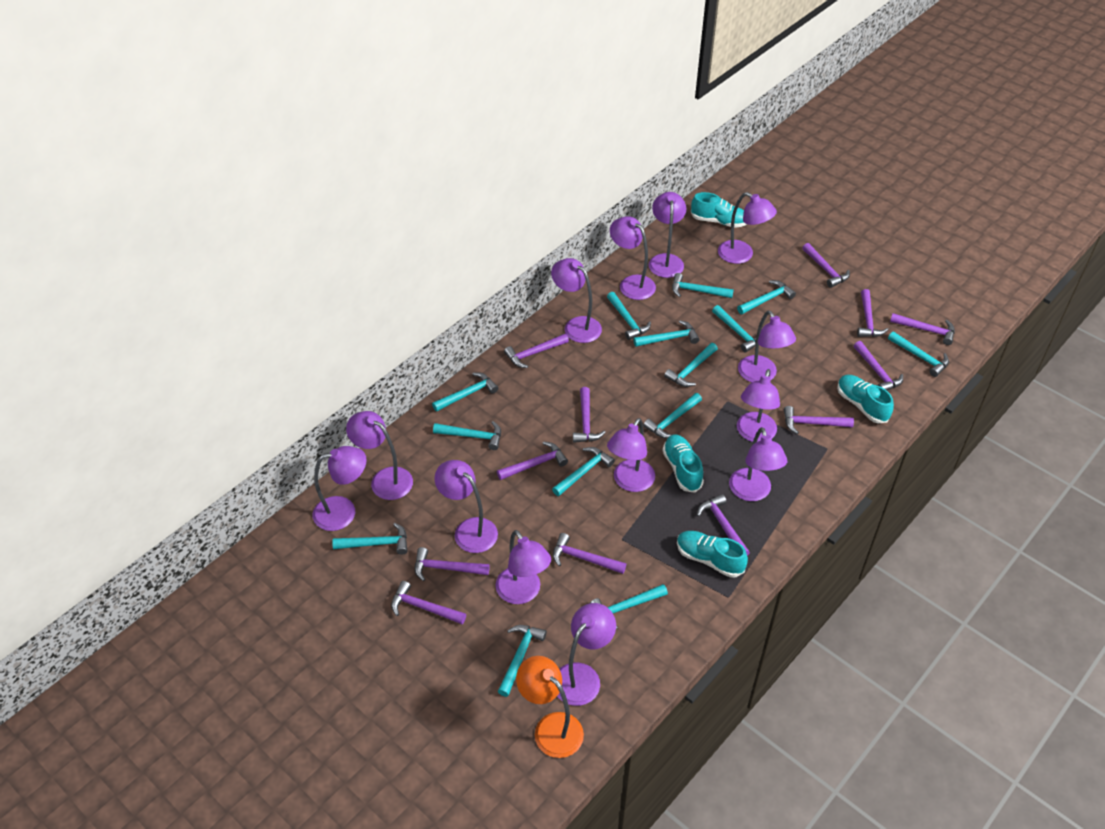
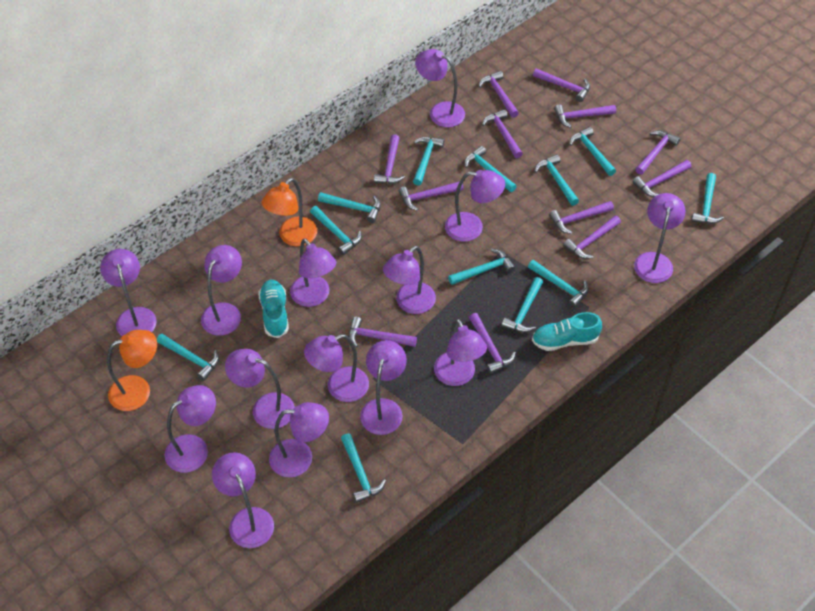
orange lamp: [516,656,584,758] = 1 -> [107,330,157,411] [261,178,317,246] = 2
purple lamp: [313,446,367,531] [346,411,413,500] [435,460,498,553] [496,530,551,604] [551,258,602,343] [557,603,616,706] [607,418,655,492] [610,216,656,300] [649,192,686,278] [718,192,777,264] [729,427,787,501] [737,369,780,442] [738,311,796,382] = 13 -> [100,249,157,336] [164,385,216,473] [201,245,242,336] [212,452,274,548] [225,349,295,429] [269,402,329,477] [290,238,336,307] [304,334,369,402] [360,340,407,435] [383,246,436,314] [415,49,465,127] [434,318,487,386] [445,170,505,242] [634,193,685,283] = 14
turquoise hammer: [332,523,407,555] [432,372,498,412] [433,421,501,450] [498,625,547,697] [552,447,615,496] [590,584,668,629] [607,292,651,340] [633,320,700,347] [643,393,702,439] [664,343,718,387] [672,273,734,298] [712,305,756,352] [737,280,796,314] [888,332,949,377] = 14 -> [157,334,219,381] [310,206,362,255] [318,192,381,223] [341,433,386,503] [413,137,444,186] [448,249,515,285] [465,146,517,192] [501,277,543,333] [528,260,589,308] [535,154,579,206] [570,127,616,176] [691,173,724,224] = 12
turquoise shoe: [662,435,704,493] [677,531,748,578] [691,192,746,228] [837,375,894,423] = 4 -> [258,280,289,338] [532,312,602,351] = 2

